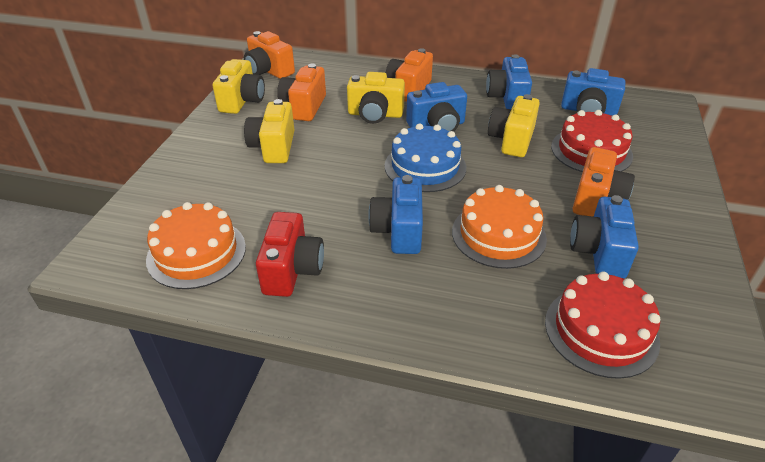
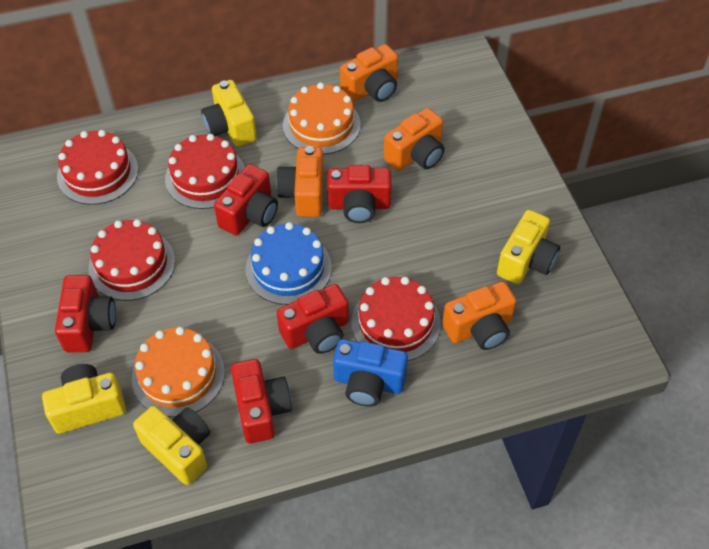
blue camera: [368,175,423,254] [406,82,467,132] [486,54,532,109] [561,68,625,116] [570,195,639,279] = 5 -> [333,339,408,407] = 1
red cake: [545,272,660,379] [551,110,633,172] = 2 -> [57,130,138,205] [88,219,175,301] [165,134,245,209] [351,277,441,361] = 4
red camera: [256,212,324,297] = 1 -> [55,275,116,353] [214,164,278,235] [231,359,292,444] [277,284,349,354] [327,165,392,223] = 5

